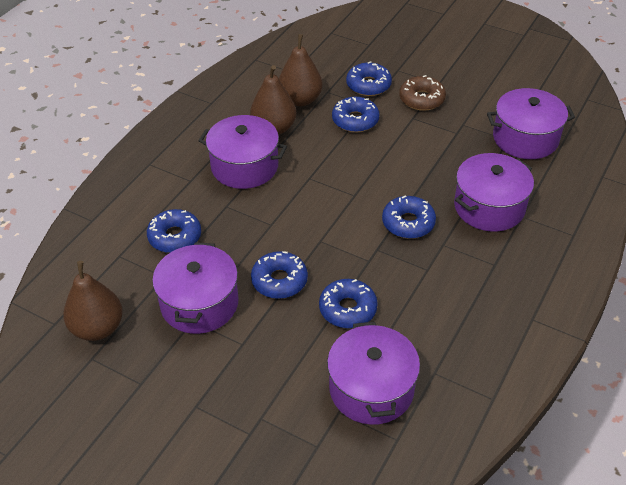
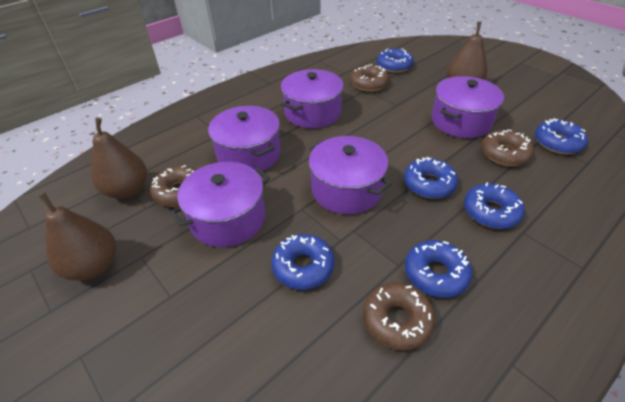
brown donut: [399,75,446,111] = 1 -> [150,165,196,207] [350,65,389,92] [363,282,436,351] [481,130,534,166] = 4

